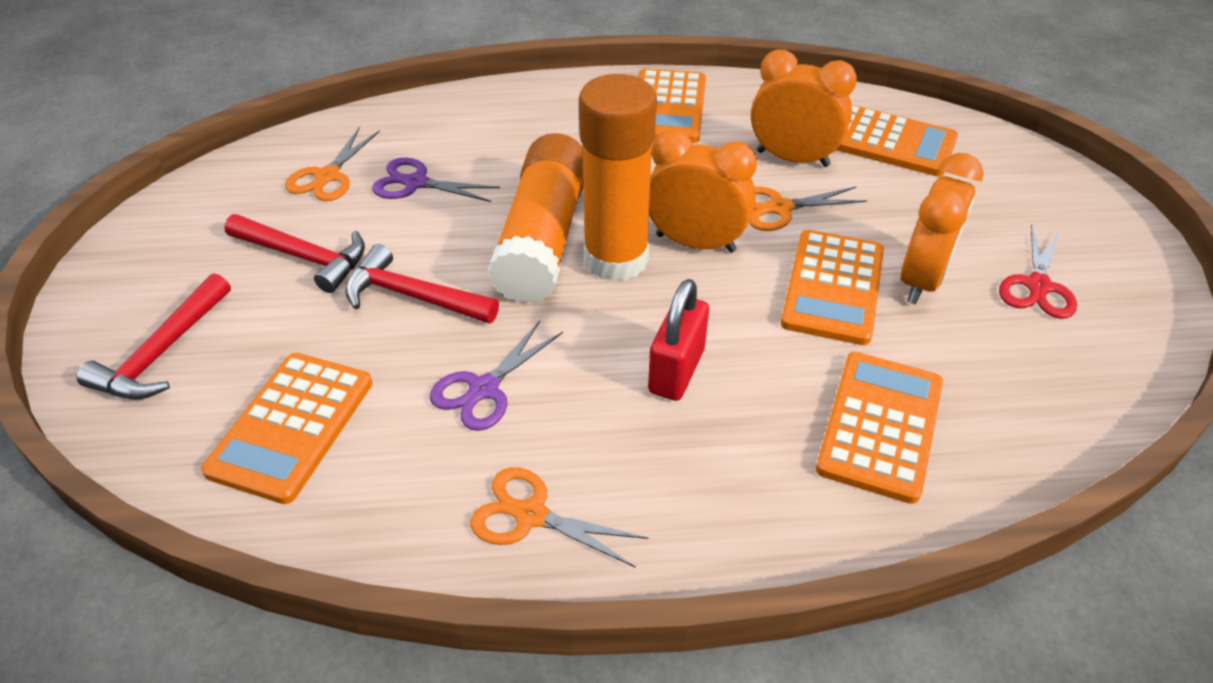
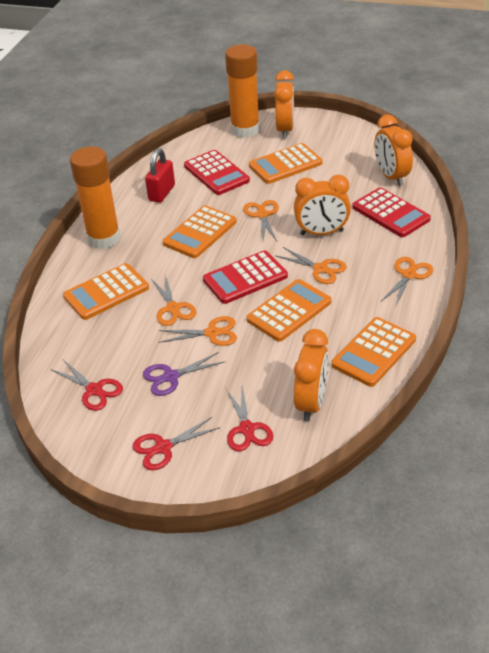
orange clock: [649,129,757,253] [751,50,857,167] [900,153,984,304] = 3 -> [274,70,294,139] [294,175,351,235] [294,329,329,421] [374,115,413,186] = 4
orange scissors: [285,127,380,201] [470,467,648,568] [749,186,867,231] = 3 -> [151,274,196,326] [159,316,237,346] [243,200,279,241] [275,247,347,284] [381,257,433,307] = 5
purple scissors: [372,158,500,202] [430,321,563,431] = 2 -> [143,352,224,396] = 1
red calculator: none = 0 -> [184,150,250,195] [203,251,288,304] [352,187,431,237] = 3
red hammer: [76,273,231,400] [224,214,365,293] [345,244,499,324] = 3 -> none = 0
red scissors: [999,224,1077,319] = 1 -> [51,360,123,411] [133,416,221,470] [226,386,273,452] = 3

